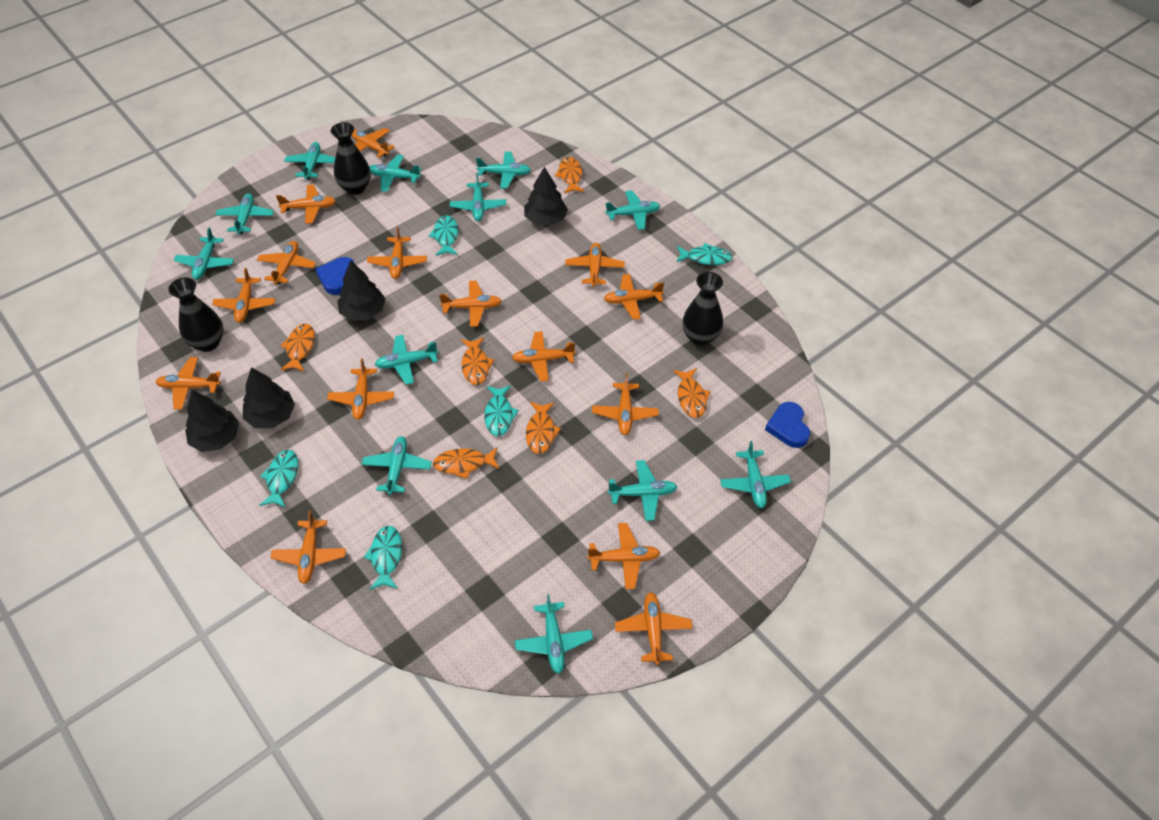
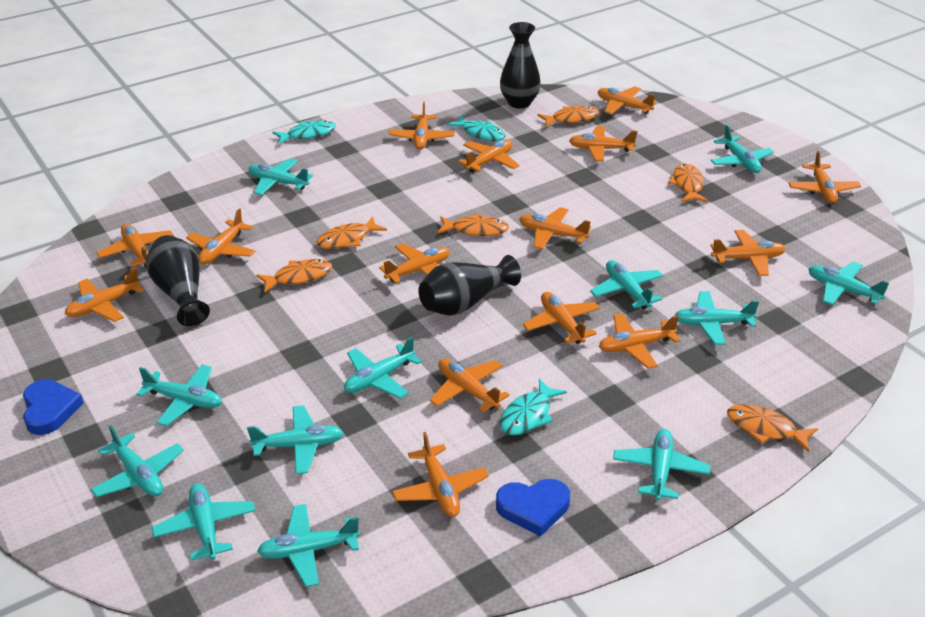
black tree: [185,390,240,452] [243,367,295,428] [337,260,386,321] [524,167,568,226] = 4 -> none = 0
turquoise fish: [259,450,298,508] [363,526,402,590] [429,215,458,256] [484,385,519,436] [677,243,733,265] = 5 -> [272,120,336,145] [447,115,506,141] [500,378,567,435] = 3

